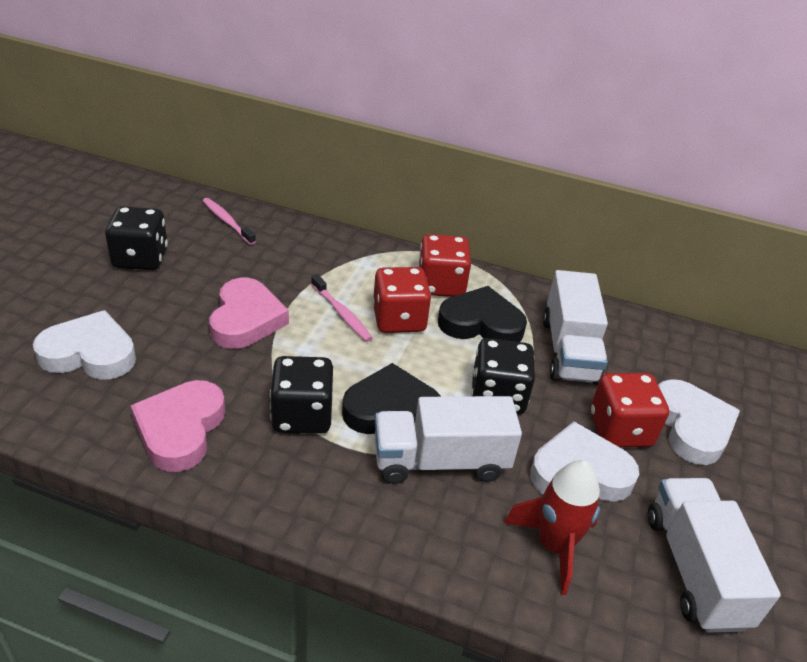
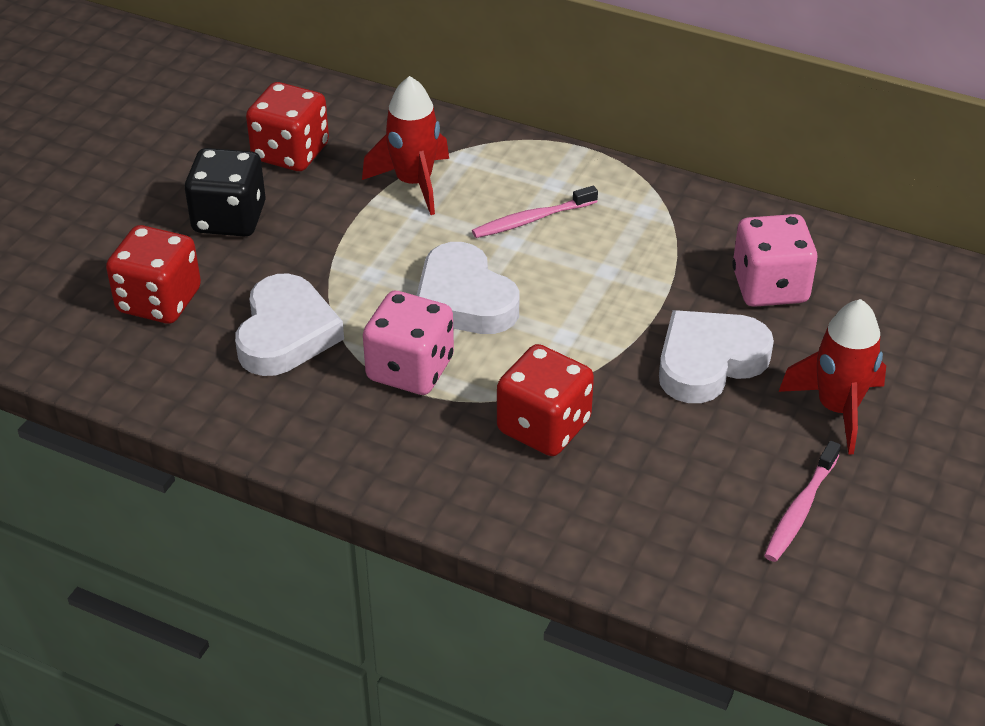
black dice: [105,206,168,270] [270,356,333,433] [471,338,535,414] = 3 -> [185,148,266,237] = 1
black heart: [342,363,441,434] [438,286,527,342] = 2 -> none = 0
pink dice: none = 0 -> [363,291,454,395] [732,214,817,307] = 2
pink heart: [131,380,225,472] [209,278,289,349] = 2 -> none = 0
red rocket: [504,460,600,595] = 1 -> [362,76,449,215] [778,299,886,455] = 2
white truck: [375,396,522,484] [543,270,608,385] [648,478,781,633] = 3 -> none = 0

